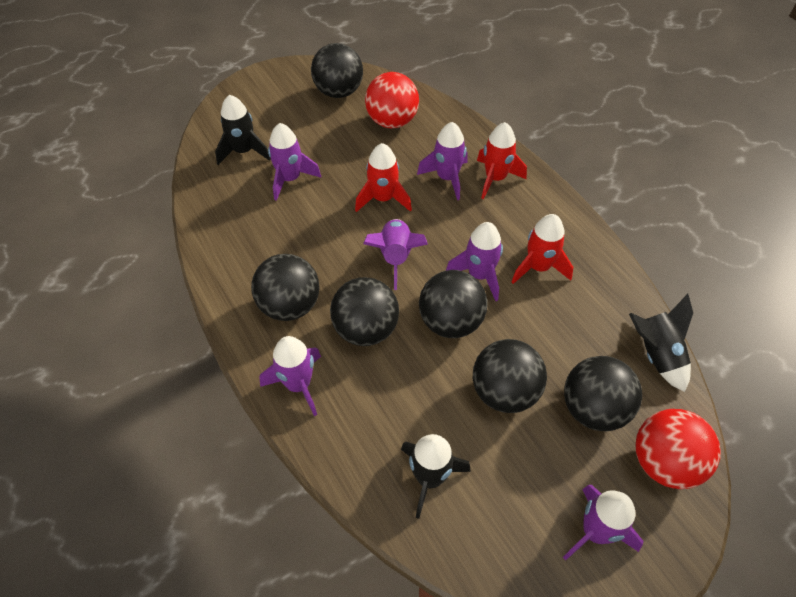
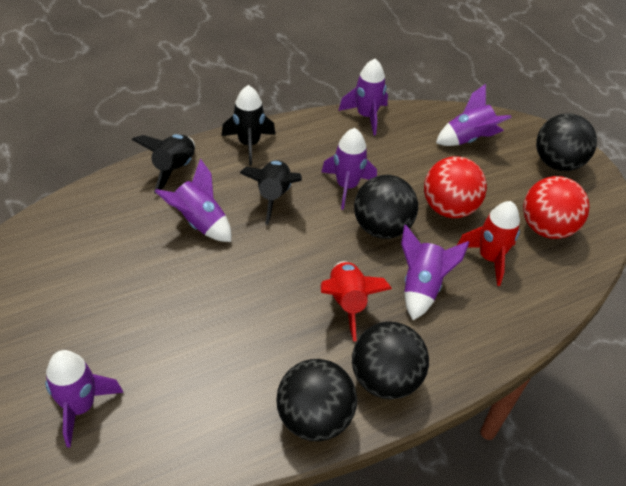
black ball: [251,254,320,321] [311,43,363,98] [330,277,399,346] [419,270,487,338] [473,339,547,413] [564,356,642,431] = 6 -> [276,359,357,441] [352,321,429,399] [354,175,418,239] [536,113,597,171] = 4
red rocket: [355,143,412,212] [477,122,527,199] [512,214,573,284] = 3 -> [321,261,392,341] [457,201,520,286] = 2

